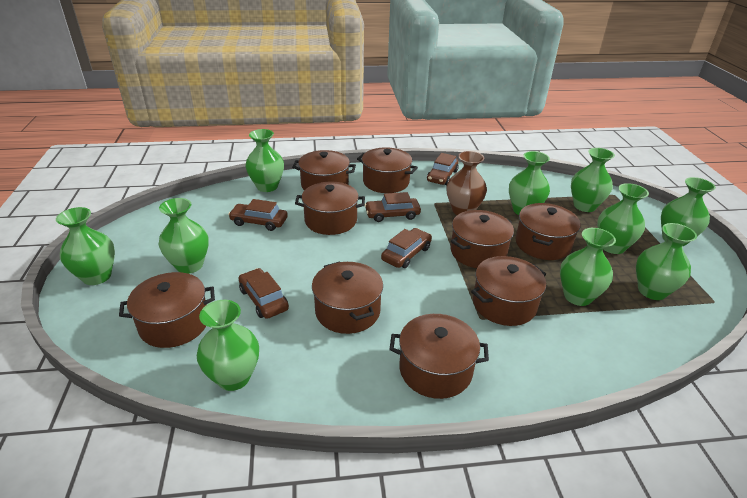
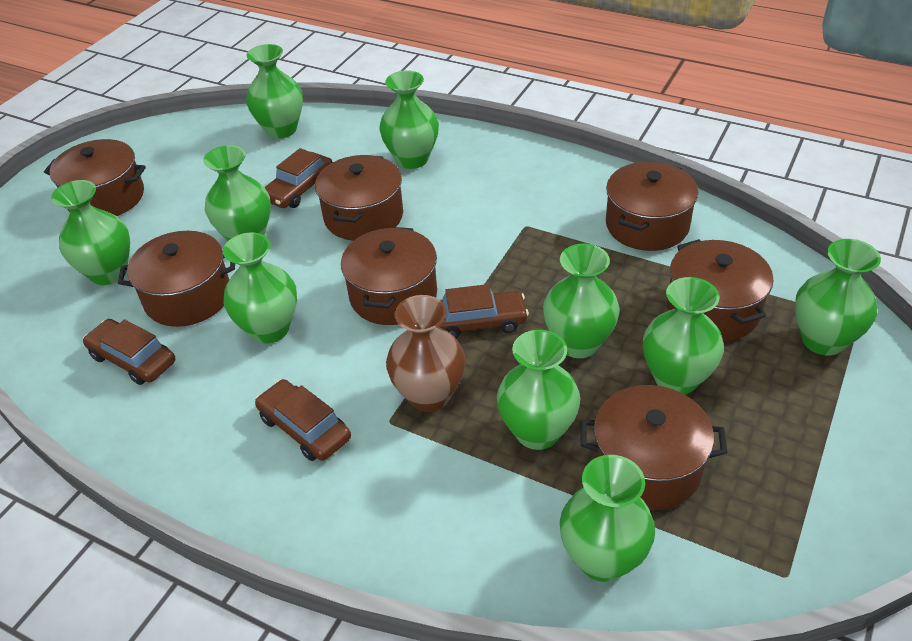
brown car: [228,199,288,231] [238,268,289,319] [365,192,421,222] [381,228,432,268] [427,153,459,185] = 5 -> [83,319,175,385] [255,379,351,461] [264,148,333,208] [437,284,529,339] = 4
brown pot: [119,272,215,348] [292,150,356,190] [295,182,365,235] [312,262,383,334] [357,148,418,193] [389,314,489,399] [450,210,514,268] [471,256,546,326] [515,203,581,260] = 9 -> [44,139,146,216] [118,231,235,327] [315,155,403,241] [341,227,437,325] [580,385,727,510] [606,162,698,251] [667,239,773,342] = 7

